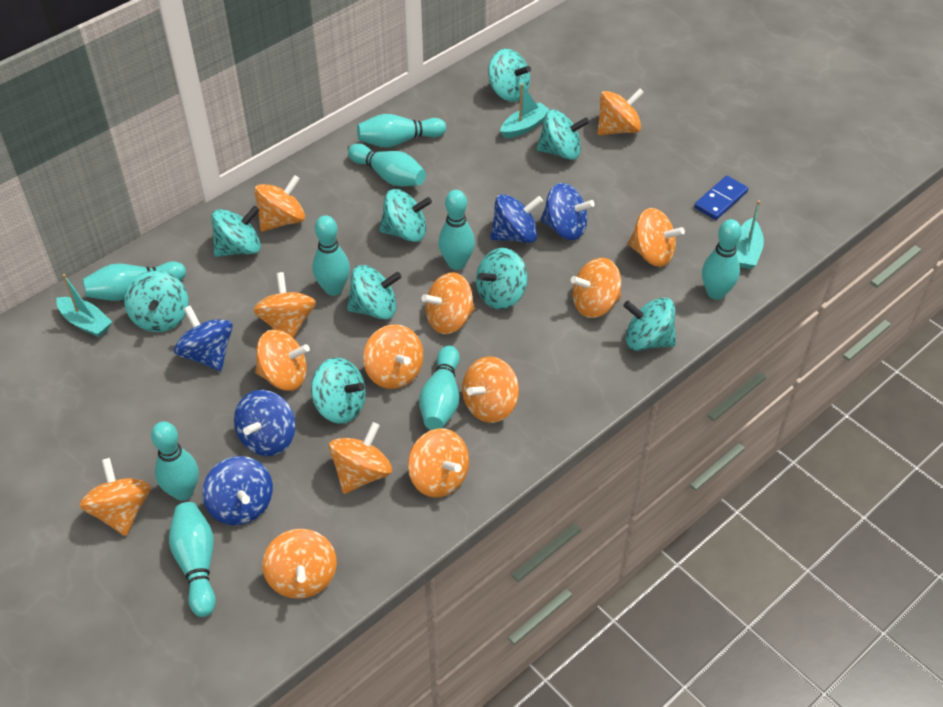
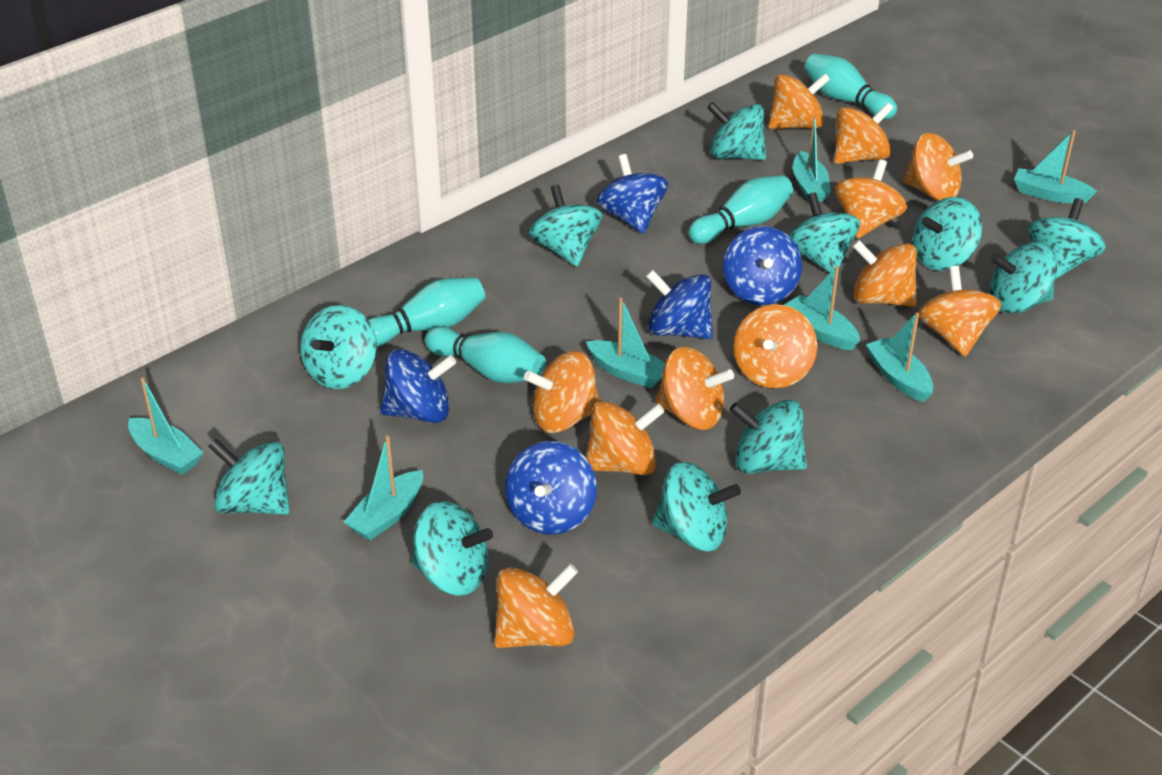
blue domino: [694,176,748,220] = 1 -> none = 0
orange spinning top: [79,458,151,536] [253,272,316,338] [254,175,305,232] [255,329,310,391] [262,529,337,599] [329,422,392,494] [363,324,424,389] [408,428,469,498] [421,272,475,334] [462,356,519,423] [571,258,621,318] [597,88,644,135] [628,208,685,267] = 13 -> [495,564,578,648] [524,351,600,433] [586,401,665,475] [655,347,734,430] [733,304,817,388] [769,74,830,129] [834,102,894,164] [835,159,907,238] [852,240,917,307] [903,133,973,201] [918,266,1001,356] = 11
turquoise boat: [56,274,112,337] [500,83,550,138] [736,200,764,269] = 3 -> [128,378,203,475] [343,436,423,540] [586,298,665,388] [784,266,860,350] [793,115,831,202] [866,312,933,402] [1014,130,1097,204] = 7
turquoise bowling pin: [83,261,186,301] [151,421,199,501] [169,502,216,617] [312,215,350,296] [348,143,426,186] [357,114,446,147] [419,345,460,430] [438,190,475,270] [702,219,742,300] = 9 -> [368,277,485,347] [425,326,546,383] [688,175,793,244] [804,54,897,119] = 4
turquoise spinning top: [124,270,188,332] [211,206,261,257] [311,358,366,424] [347,265,402,320] [379,189,432,242] [476,248,528,309] [488,49,531,102] [536,110,589,160] [623,297,676,351] = 9 -> [208,439,290,515] [300,305,377,389] [412,501,493,596] [529,185,602,267] [652,462,741,551] [707,102,766,160] [730,400,807,474] [788,192,860,273] [913,197,982,270] [990,242,1057,314] [1028,198,1106,279] = 11

